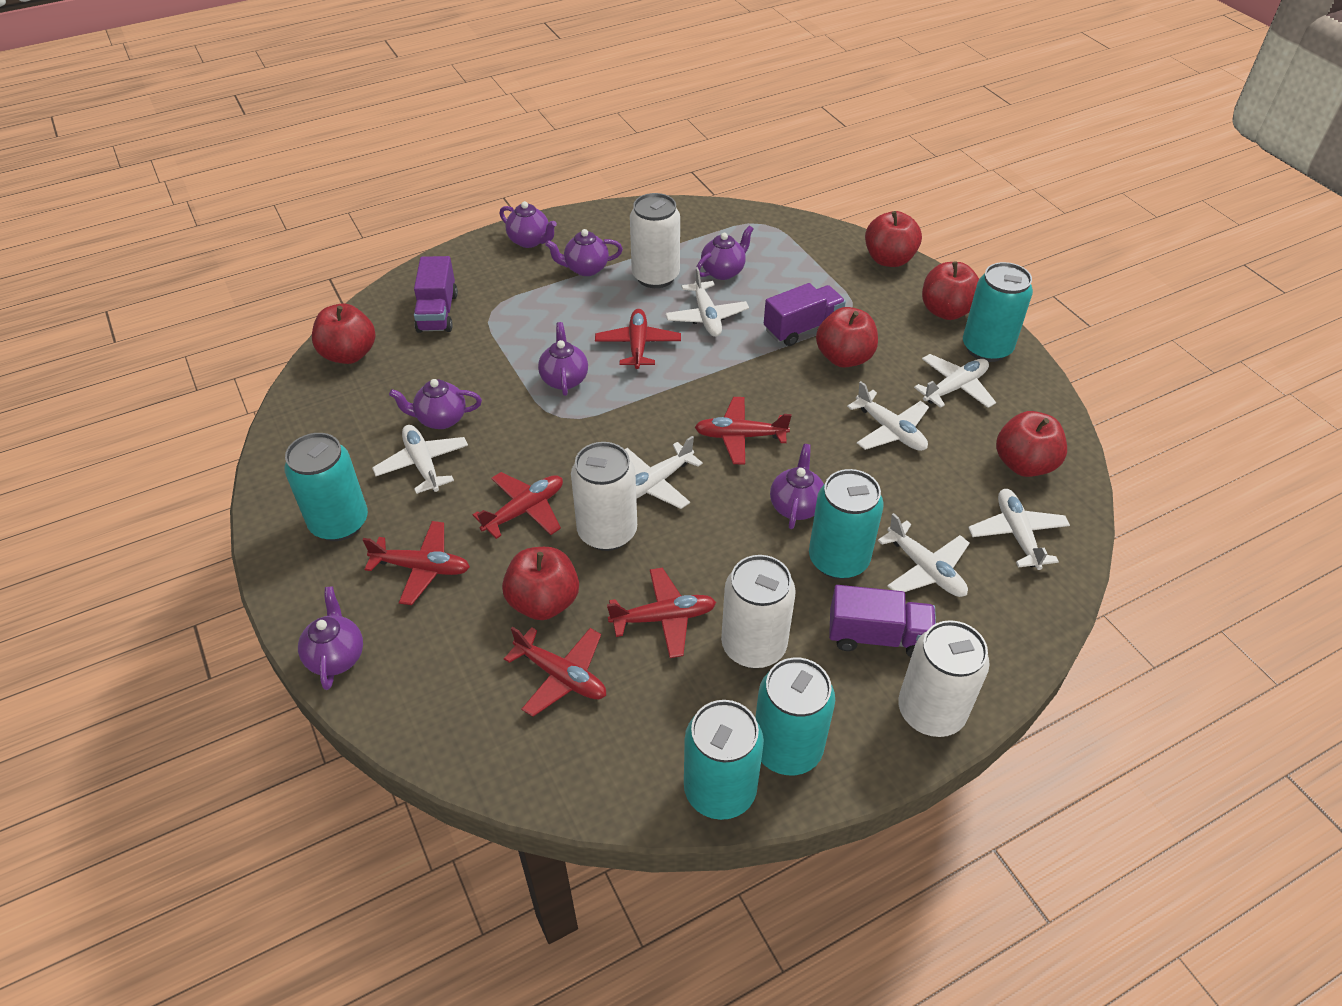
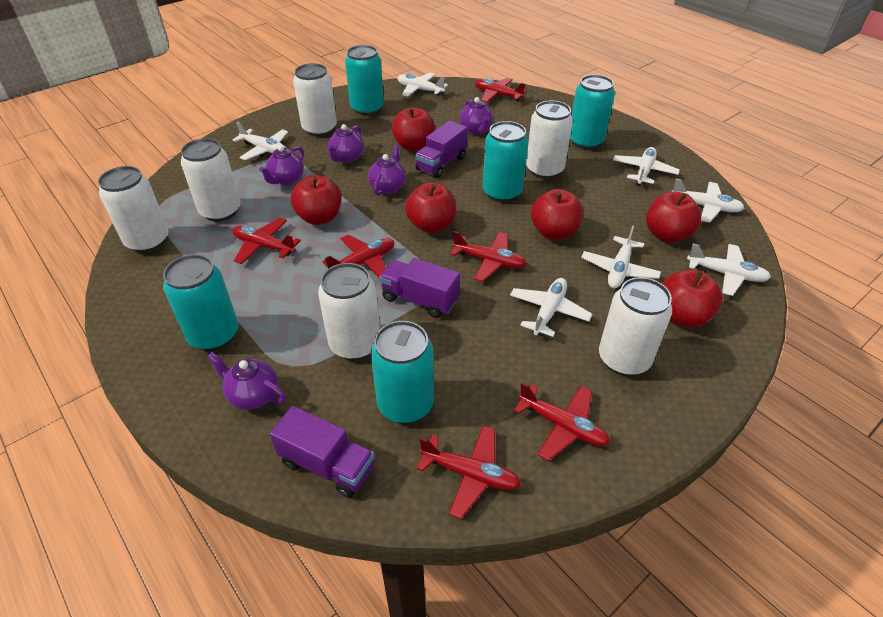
purple teapot: [298,586,363,690] [389,379,482,429] [499,201,557,248] [538,322,588,396] [545,229,623,276] [697,226,753,280] [770,444,824,529] = 7 -> [207,352,286,410] [259,145,304,185] [326,124,364,163] [368,145,406,196] [460,97,493,134] = 5
white can: [571,442,637,551] [630,193,680,288] [721,555,796,668] [898,620,990,737] = 4 -> [98,166,168,253] [181,138,240,222] [293,63,337,136] [318,263,380,360] [526,101,573,179] [599,277,672,376] = 6

